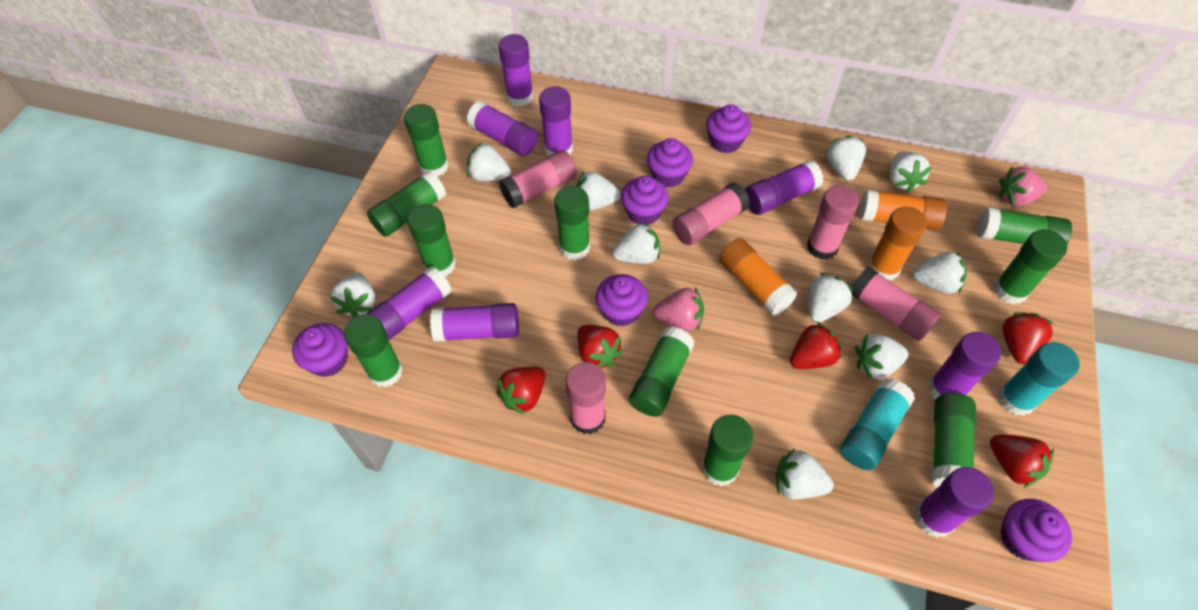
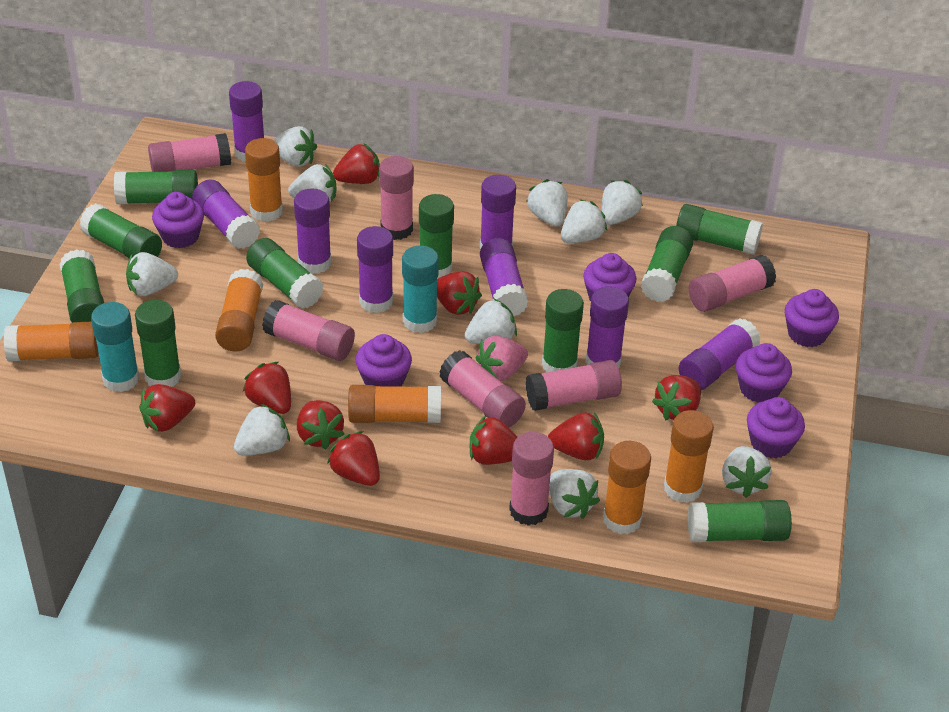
orange glue stick: [719,238,797,316] [859,189,947,230] [868,206,927,280] = 3 -> [4,321,99,361] [215,269,263,352] [245,138,283,222] [348,385,441,423] [603,441,651,534] [664,410,714,503] = 6
pink glue stick: [499,150,577,208] [566,362,606,434] [672,183,750,245] [807,185,859,260] [851,267,941,341] = 5 -> [148,133,231,172] [262,300,355,361] [379,156,414,240] [439,350,526,427] [509,432,554,526] [526,360,622,411] [689,255,776,312] = 7
pink strawberry: [653,288,704,331] [999,167,1047,206] = 2 -> [476,336,528,381] = 1
red strawberry: [496,367,546,415] [578,325,623,368] [790,321,842,369] [990,435,1054,488] [1002,312,1054,364] = 5 -> [139,384,195,432] [243,362,291,414] [297,400,345,450] [327,431,380,486] [333,144,380,184] [437,271,482,315] [470,415,517,465] [548,412,604,460] [652,375,701,420] = 9

